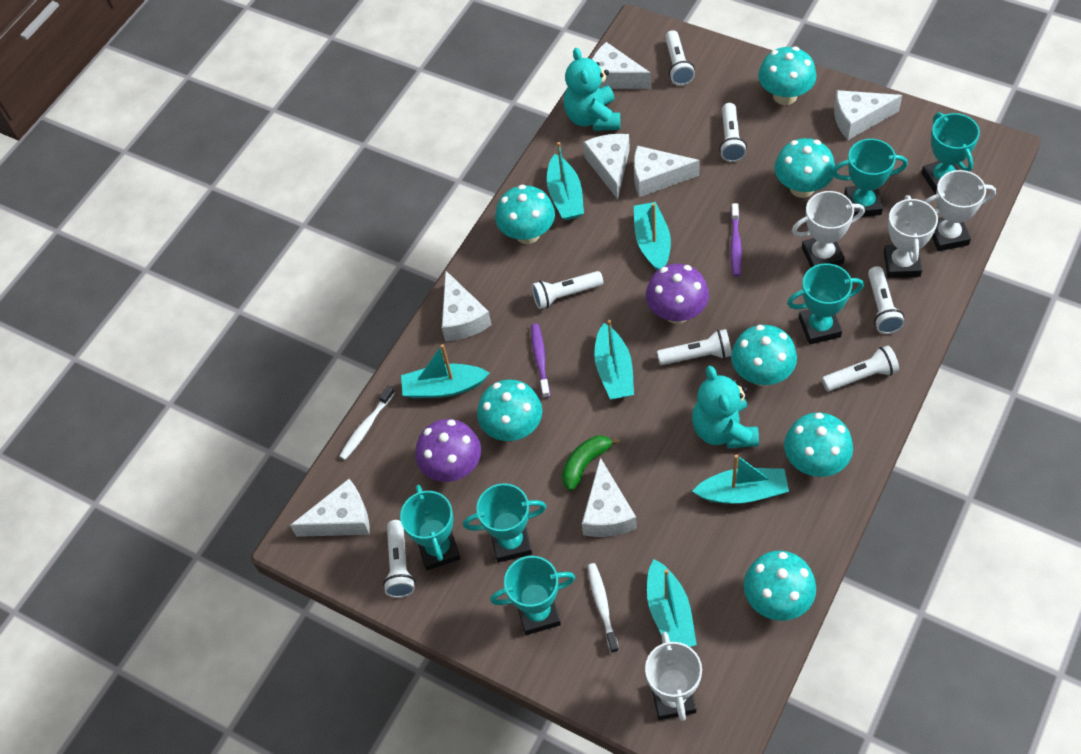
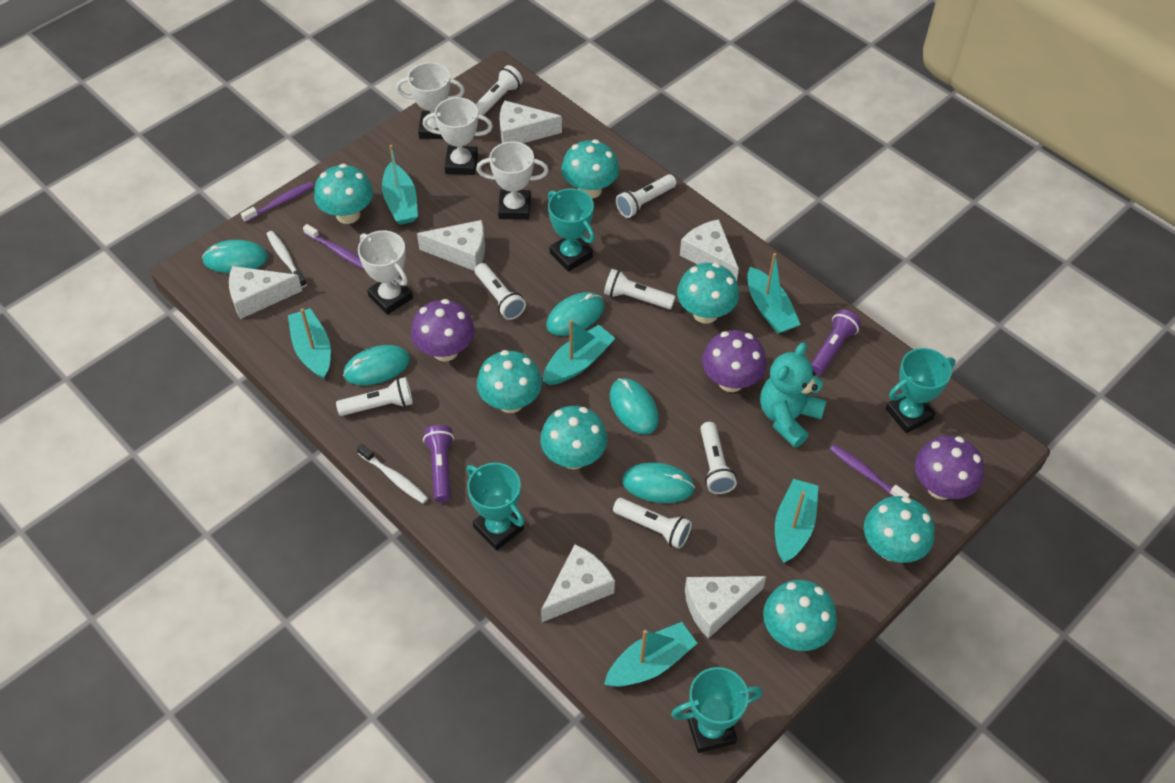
green banana: [562,435,620,491] = 1 -> none = 0
purple flashlight: none = 0 -> [423,425,454,502] [811,310,861,375] = 2
purple mushroom: [415,419,481,482] [646,264,709,324] = 2 -> [411,299,475,361] [702,330,767,392] [915,436,984,500] = 3
purple toothbrush: [531,324,550,398] [730,203,742,276] = 2 -> [241,182,314,223] [303,224,365,270] [830,444,909,497] = 3
turquoise mouse: none = 0 -> [202,240,268,273] [343,345,410,385] [546,292,604,336] [610,378,659,435] [622,462,695,503] = 5
turquoise teddy bear: [564,48,620,131] [692,366,759,448] = 2 -> [760,342,827,448] = 1
turquoise trophy: [400,485,460,570] [463,483,546,563] [490,556,575,635] [787,263,864,345] [832,139,908,217] [921,112,980,194] = 6 -> [466,463,525,550] [548,188,595,272] [671,667,763,753] [885,348,955,433] = 4
white cheese: [290,479,369,537] [442,270,491,341] [582,457,637,537] [583,134,630,199] [592,42,651,89] [634,145,700,197] [834,90,902,140] = 7 -> [229,266,302,319] [417,220,485,271] [500,100,562,143] [541,544,615,622] [680,219,739,281] [685,576,766,639] = 6

